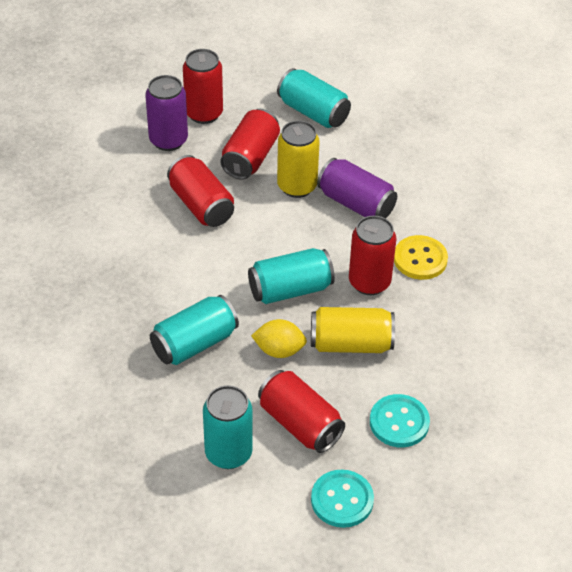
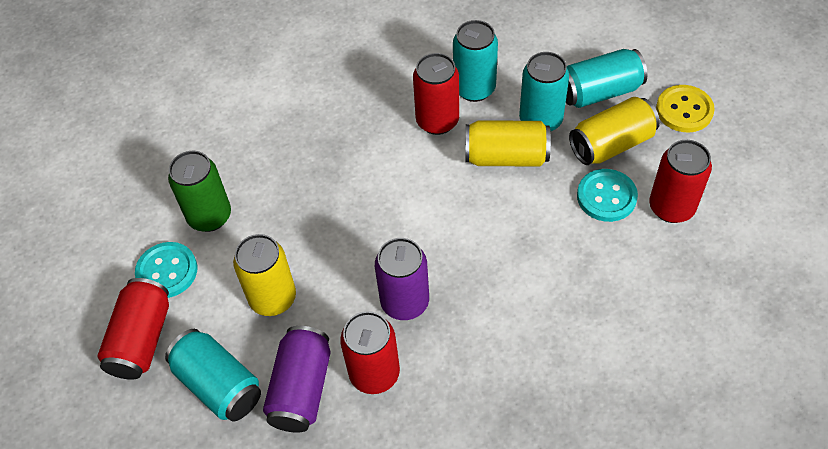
green can: none = 0 -> [168,151,231,232] = 1
red can: [167,155,234,227] [183,49,223,124] [220,109,280,180] [258,370,345,453] [349,216,396,295] = 5 -> [97,278,169,380] [340,311,400,394] [413,53,459,135] [649,140,712,223] = 4
yellow can: [277,121,320,198] [311,307,395,353] = 2 -> [233,234,296,316] [466,121,551,166] [569,97,660,165] = 3
yellow lemon: [251,319,307,358] = 1 -> none = 0

